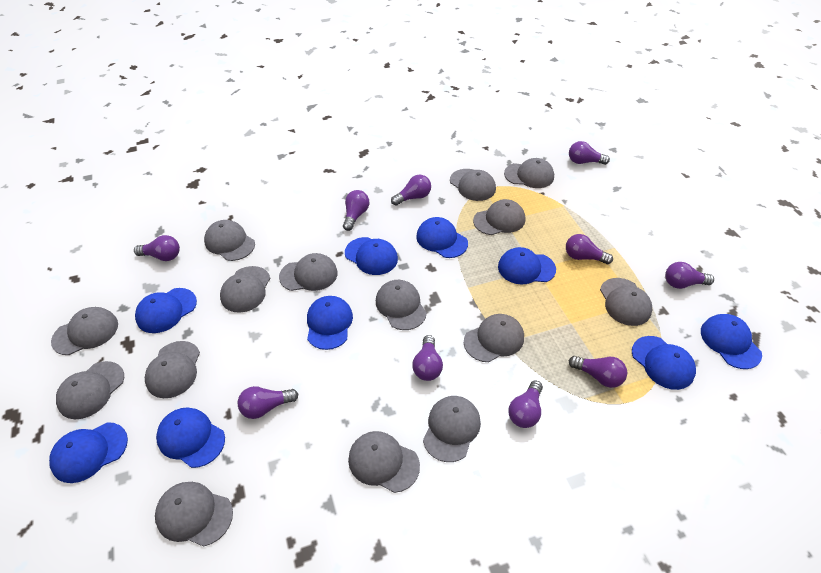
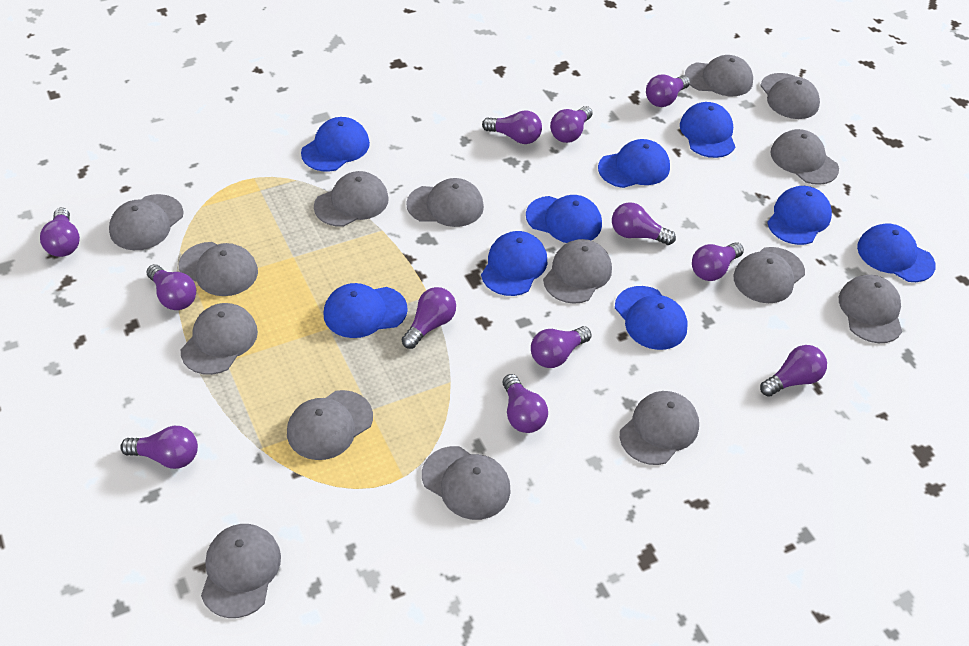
purple light bulb: [134,235,180,261] [238,386,298,419] [343,190,369,231] [391,175,431,206] [412,335,443,381] [508,381,543,428] [566,234,613,264] [569,141,610,165] [569,356,627,388] [665,262,714,289] = 10 -> [40,208,80,257] [120,426,198,469] [146,264,196,310] [402,287,456,349] [482,110,542,144] [502,374,548,433] [531,326,592,368] [550,106,593,143] [612,202,676,245] [646,75,690,107] [692,242,744,281] [760,345,827,397] = 12

